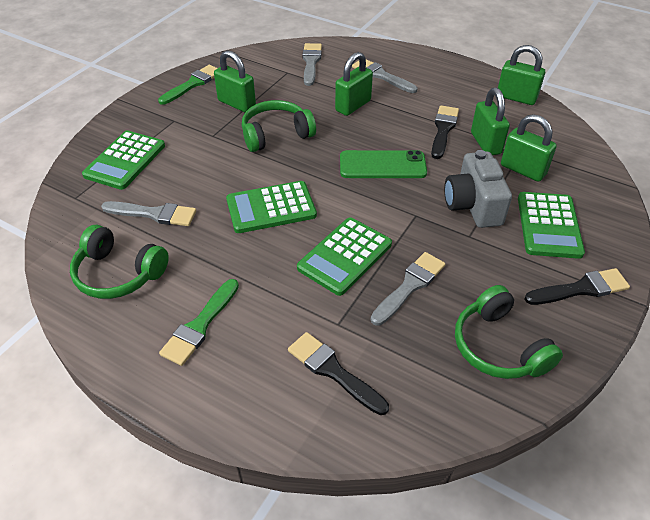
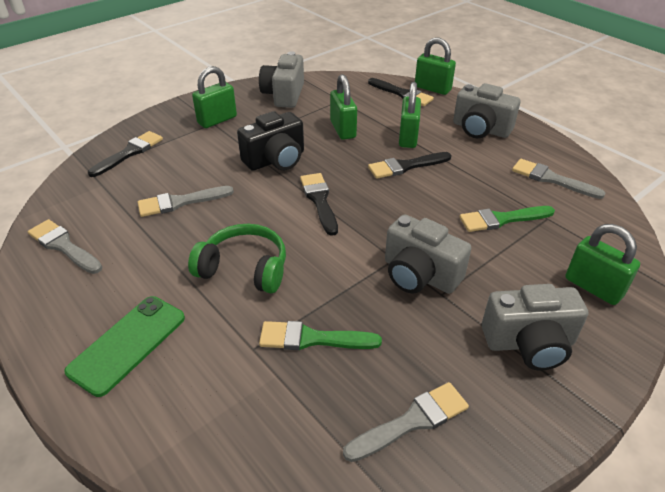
black brush: [288,332,389,415] [431,106,459,159] [525,268,630,305] = 3 -> [88,131,163,177] [300,173,338,236] [368,78,434,106] [368,152,452,179] = 4
black camera: none = 0 -> [237,111,304,171] = 1
green calculator: [82,130,165,190] [226,181,317,233] [297,217,392,296] [518,192,585,259] = 4 -> none = 0
green headphones: [70,224,169,299] [242,100,316,152] [455,285,563,379] = 3 -> [188,224,286,293] = 1
grey camera: [444,150,512,228] = 1 -> [259,51,304,108] [385,214,471,294] [453,83,520,138] [482,284,588,371] = 4

